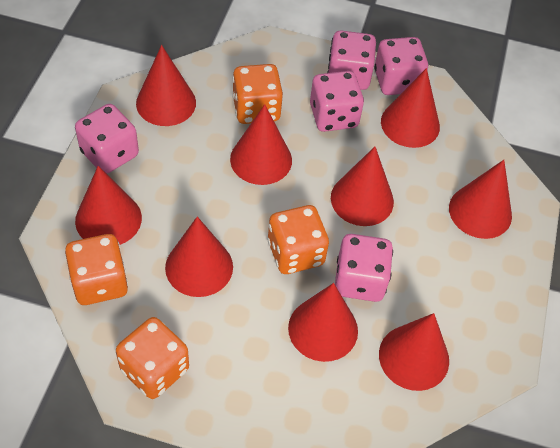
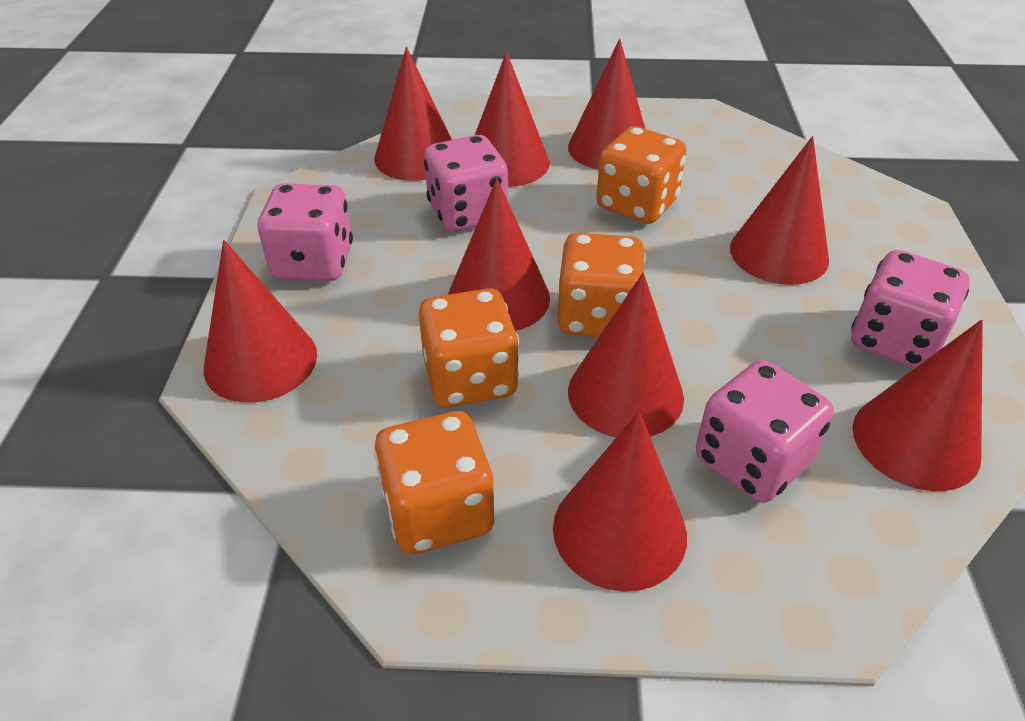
pink dice: [75,104,139,174] [310,71,364,132] [327,30,376,90] [335,234,393,302] [374,37,428,95] = 5 -> [258,183,353,281] [424,135,508,232] [696,360,833,503] [851,250,970,368] = 4

